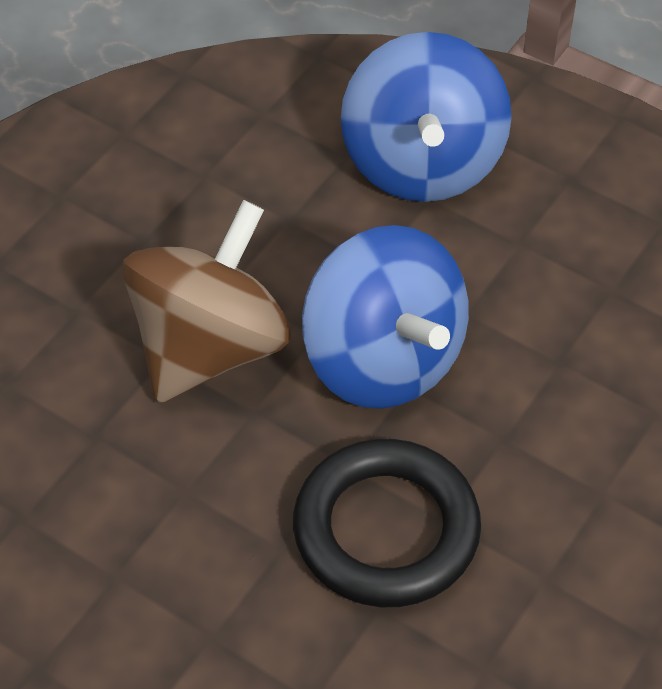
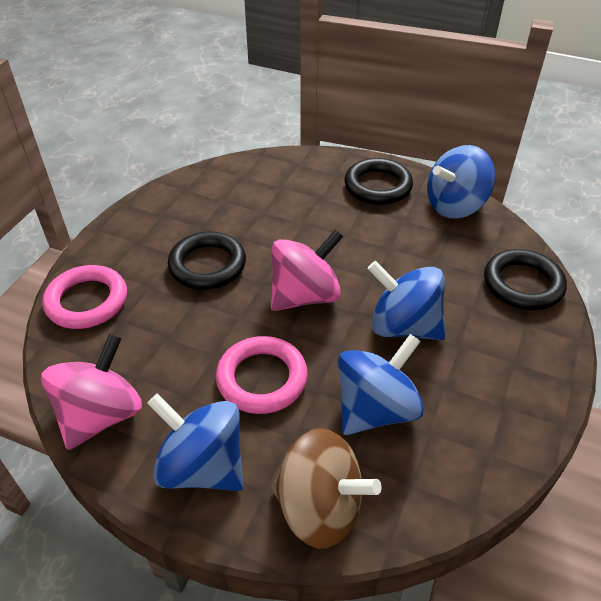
black ring: [293,439,481,607] = 1 -> [168,231,246,290] [344,158,413,205] [484,249,567,310] = 3
blue spinning top: [302,225,469,409] [341,32,512,202] = 2 -> [147,393,244,491] [338,334,424,435] [367,261,445,340] [427,145,495,219] = 4
pink ring: none = 0 -> [42,265,127,329] [216,336,308,414] = 2
pink spinning top: none = 0 -> [41,333,142,450] [271,229,343,311] = 2

